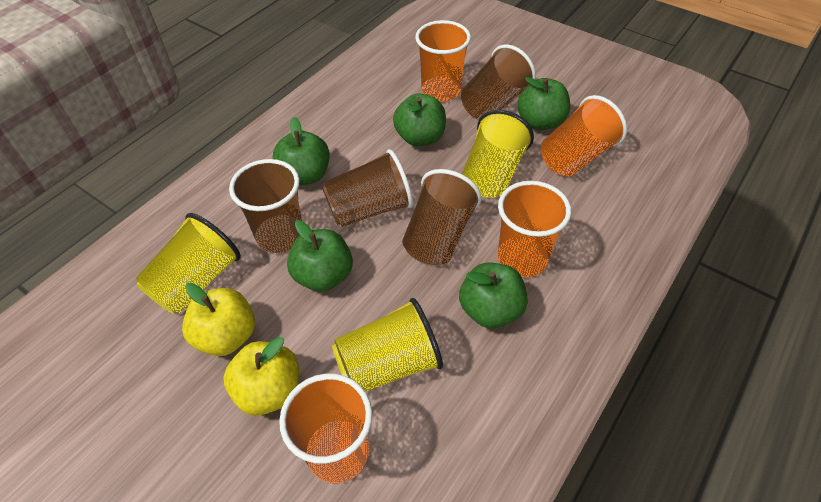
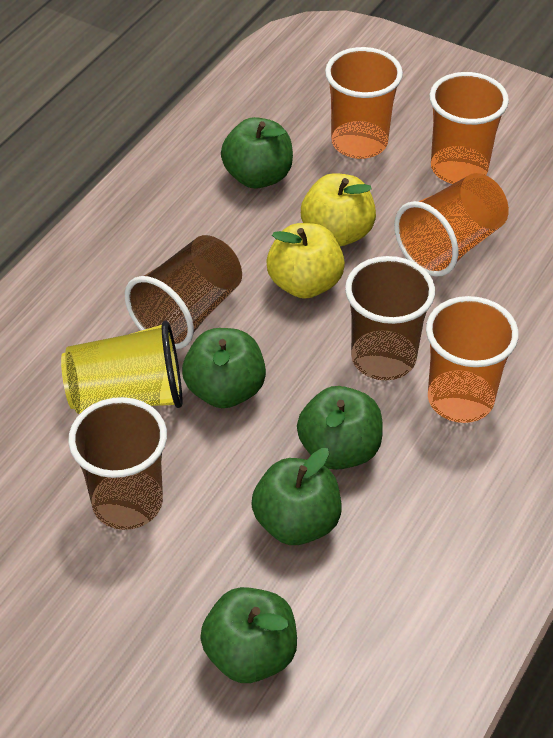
brown cup: [229,159,302,253] [322,149,413,227] [402,169,482,265] [461,44,536,120] = 4 -> [68,397,167,530] [125,235,242,349] [345,256,435,380] = 3
yellow cup: [136,213,241,313] [332,298,443,392] [462,110,534,198] = 3 -> [61,321,183,414] = 1

